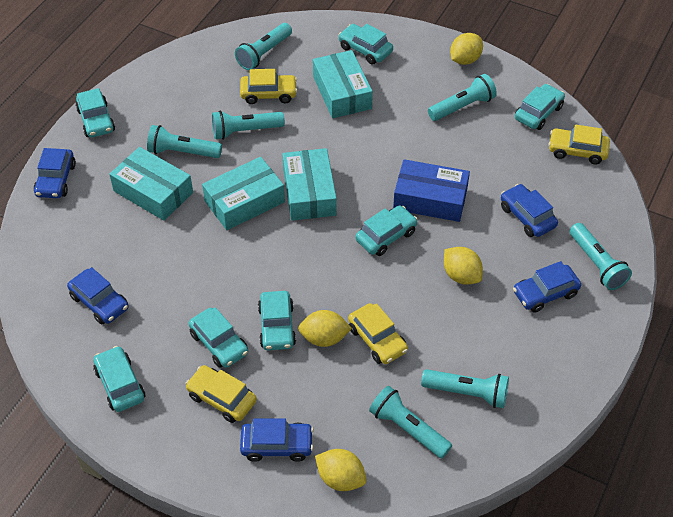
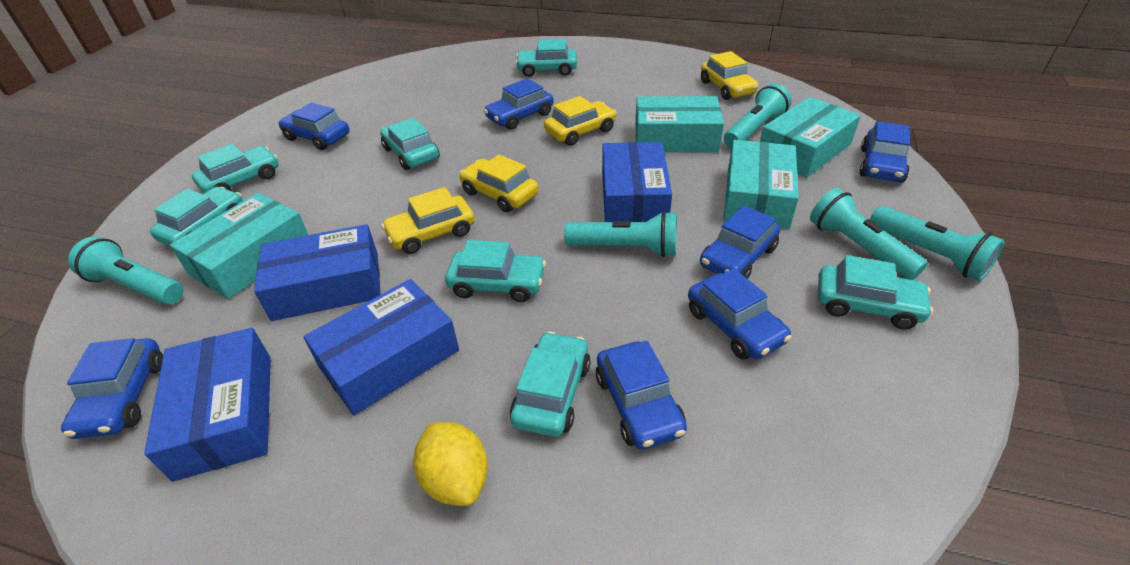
blue box: [393,159,470,222] = 1 -> [144,328,271,482] [254,224,381,321] [304,279,459,415] [602,142,672,222] = 4
blue car: [34,148,76,198] [67,267,129,325] [240,418,314,462] [501,184,558,237] [513,261,581,313] = 5 -> [61,338,163,439] [279,103,350,150] [484,78,553,130] [596,341,687,450] [688,268,792,360] [700,205,780,279] [859,121,910,183] = 7
turquoise flashlight: [147,125,222,158] [212,111,285,140] [235,23,292,70] [369,386,452,458] [421,369,509,408] [428,74,497,121] [569,223,632,290] = 7 -> [68,237,184,304] [564,211,677,257] [724,83,792,148] [810,188,928,280] [870,206,1005,281] = 5
yellow lemon: [298,310,352,347] [315,449,366,491] [444,247,483,285] [450,33,483,65] = 4 -> [413,422,488,506] = 1

